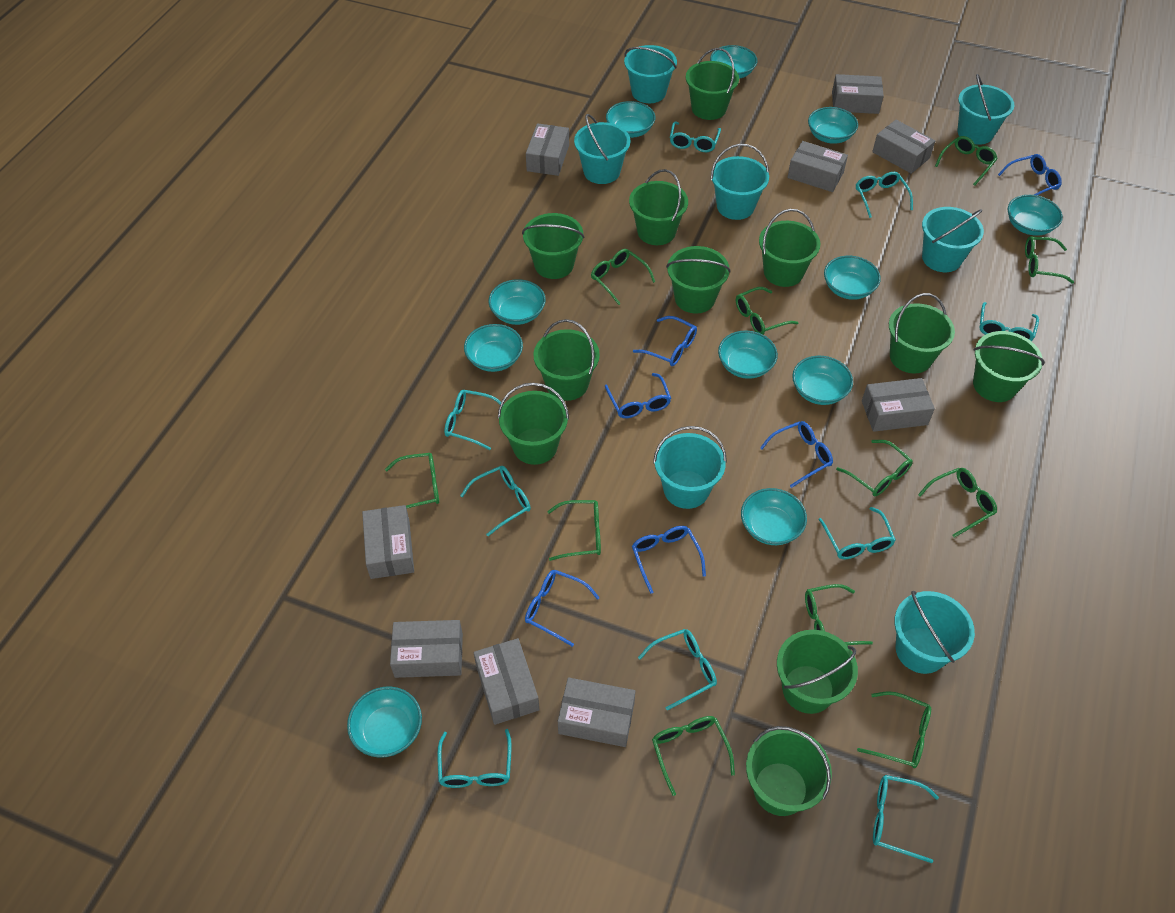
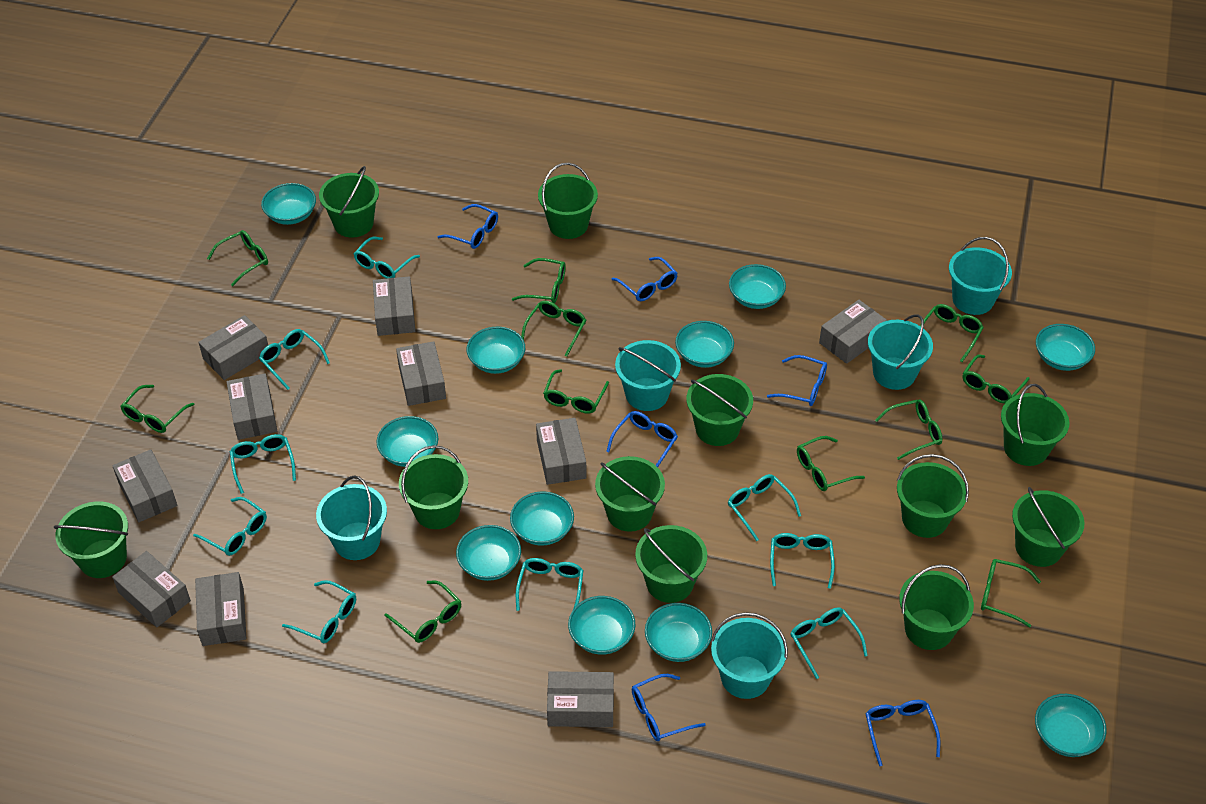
grey box: [362,505,414,579] [390,620,463,678] [474,638,539,725] [526,123,569,176] [558,677,635,747] [787,141,848,192] [832,74,884,114] [862,378,935,432] [872,120,935,174] = 9 -> [112,449,177,522] [112,551,191,627] [195,572,246,646] [198,315,268,380] [227,373,277,440] [373,276,415,336] [396,341,446,406] [536,418,587,485] [547,671,614,727] [819,300,887,364] = 10
turquoise bucket: [574,114,631,184] [624,45,677,103] [653,426,727,509] [711,144,769,220] [894,590,975,674] [922,207,984,272] [957,74,1014,145] = 7 -> [316,476,387,560] [615,340,681,411] [711,612,788,699] [868,314,933,390] [949,237,1012,315] = 5

